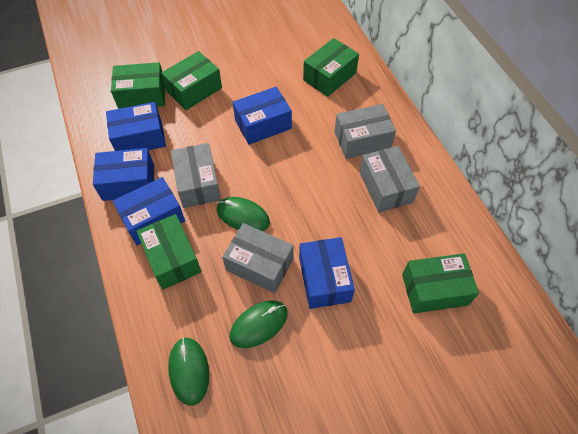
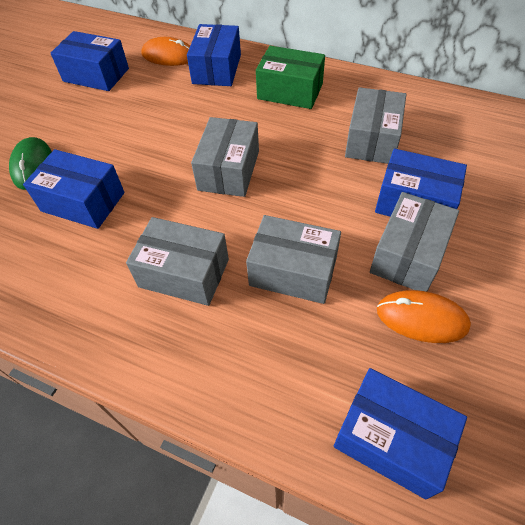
green box: [111,62,165,109] [136,214,202,290] [161,51,222,110] [303,38,359,97] [402,253,479,313] = 5 -> [256,46,325,109] = 1
green mouse: [168,337,209,406] [217,197,270,231] [230,300,288,348] = 3 -> [9,137,52,190] = 1
grey box: [171,143,221,208] [222,223,294,293] [334,104,396,159] [360,146,420,212] = 4 -> [126,217,229,306] [191,117,259,197] [246,215,341,304] [345,87,406,164] [370,192,459,292] = 5
orange mouse: none = 0 -> [141,37,190,66] [377,290,471,343] = 2

